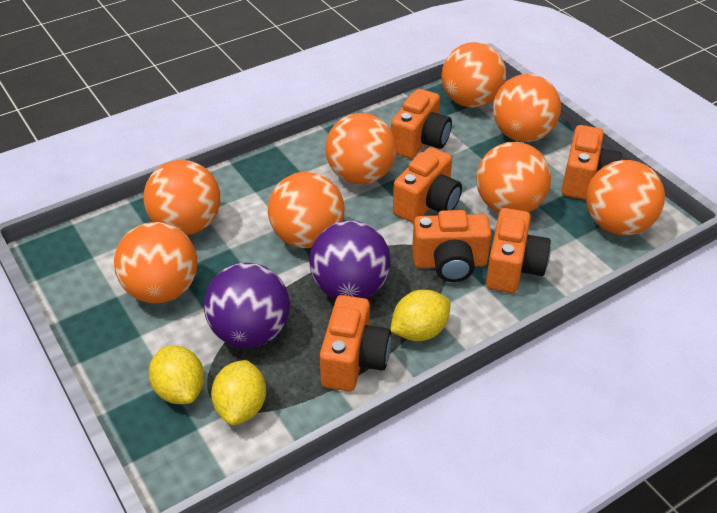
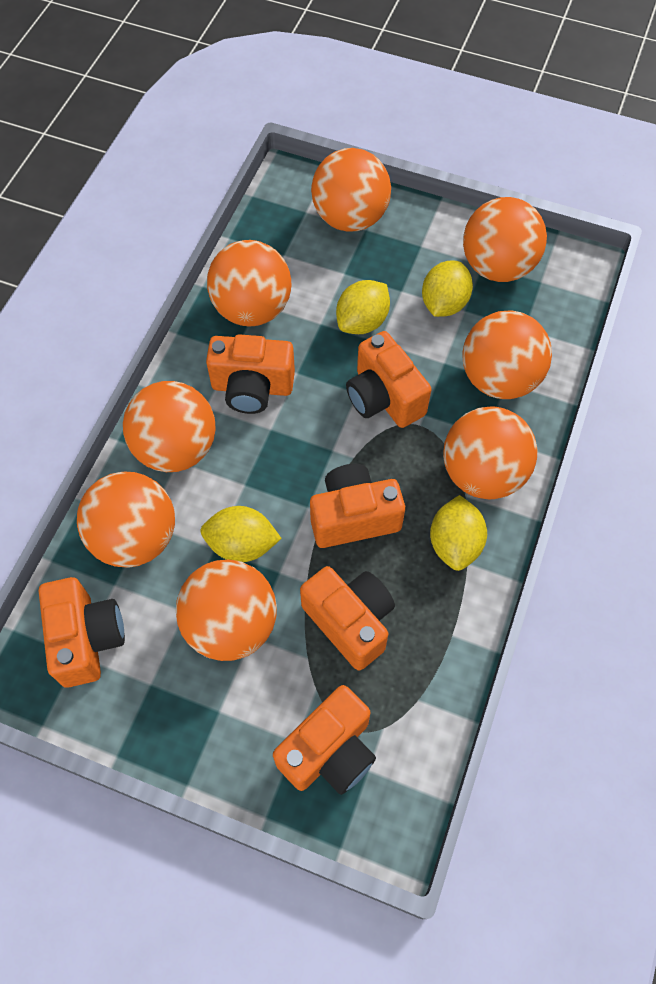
purple ball: [204,263,290,348] [309,221,391,299] = 2 -> none = 0
yellow lemon: [149,345,204,404] [211,360,266,425] [390,290,451,341] = 3 -> [200,506,282,562] [336,280,390,334] [422,261,473,317] [430,495,487,571] = 4

